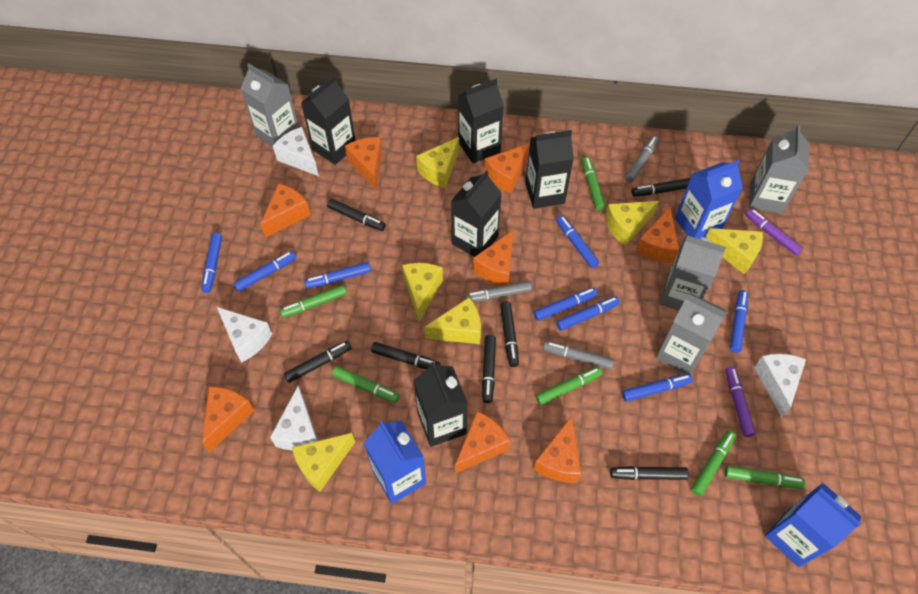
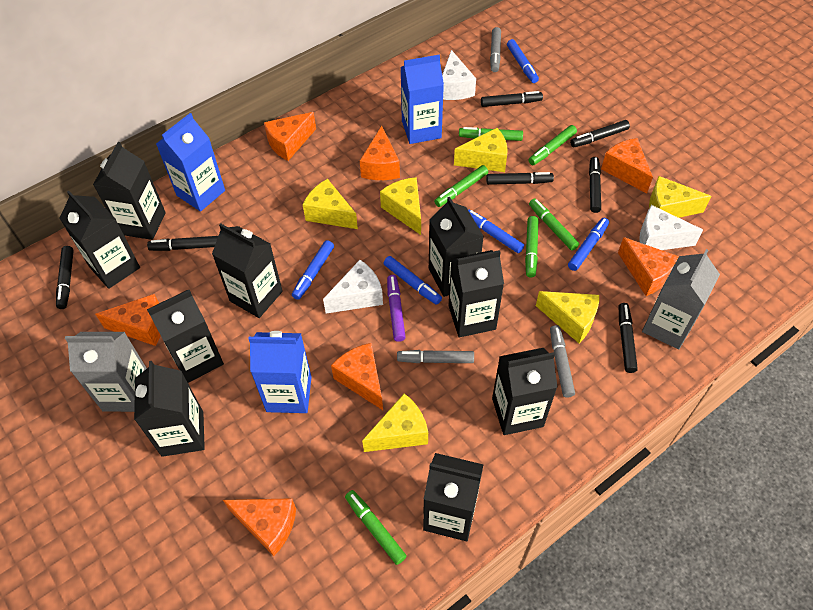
black carton: [301,76,356,165] [414,362,468,447] [451,170,502,257] [458,79,504,163] [525,130,574,209] = 5 -> [59,191,140,289] [93,142,166,240] [134,361,205,457] [147,290,224,383] [212,223,283,318] [423,453,484,541] [429,197,484,297] [448,250,504,337] [492,348,558,435] = 9
blue marker: [201,233,222,293] [233,251,296,292] [304,262,371,289] [534,288,597,321] [556,215,599,268] [556,296,620,331] [622,374,693,402] [730,290,748,353] = 8 -> [292,240,334,300] [383,256,442,305] [468,209,524,253] [507,39,539,83] [568,218,609,271] = 5
grey carton: [241,63,299,147] [656,293,727,375] [660,235,726,311] [749,125,809,214] = 4 -> [65,332,147,412] [642,249,720,349] = 2
orange cheese: [202,387,254,452] [261,184,311,238] [345,137,382,189] [455,411,510,474] [473,230,514,286] [485,143,530,193] [534,416,581,483] [636,207,679,263] = 8 -> [95,294,161,346] [223,498,296,556] [264,112,316,161] [331,343,383,410] [360,126,400,180] [601,138,653,194] [618,237,679,296] = 7
purple marker: [726,366,756,437] [745,209,803,255] = 2 -> [387,275,406,342] = 1
white cheese: [217,307,272,363] [270,386,318,451] [273,127,319,176] [754,354,806,417] = 4 -> [323,260,383,314] [442,50,476,100] [639,205,703,250] = 3

